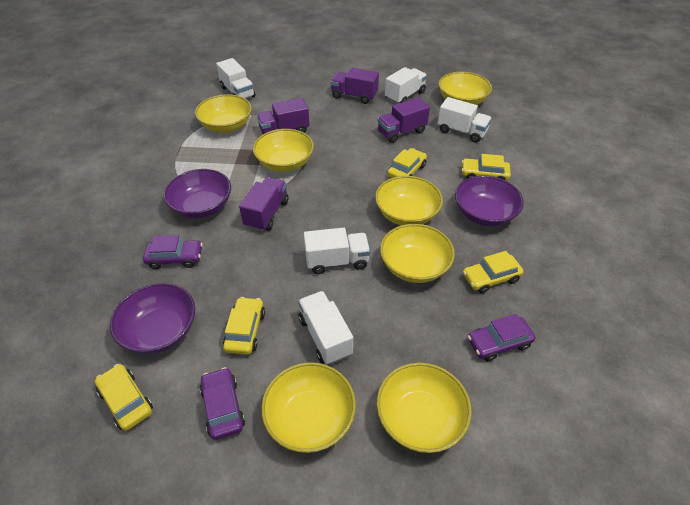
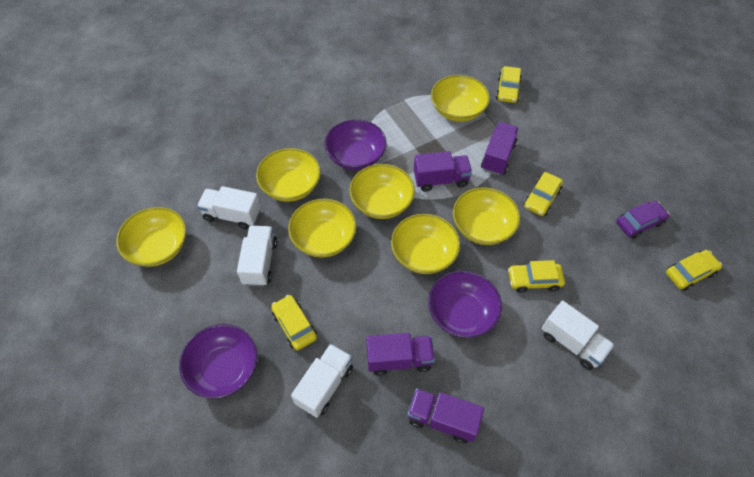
purple car: [143,235,203,269] [200,367,245,440] [468,314,535,361] = 3 -> [616,201,669,239] = 1
white truck: [216,58,255,99] [298,291,353,365] [304,227,370,274] [385,67,427,104] [437,97,492,143] = 5 -> [197,186,261,230] [237,225,277,286] [291,344,353,418] [542,300,615,370] = 4

